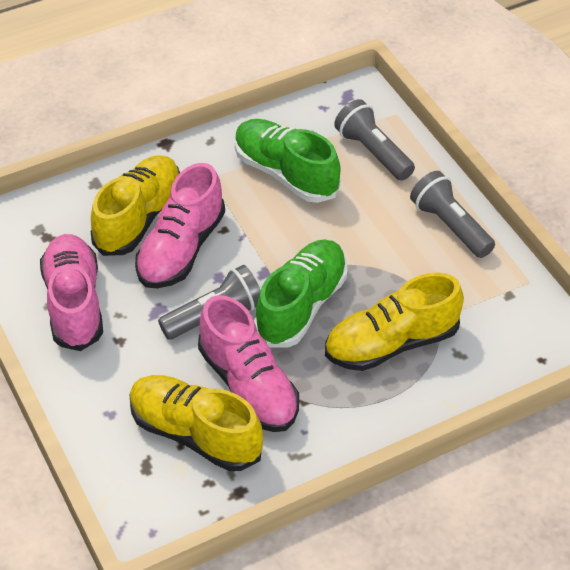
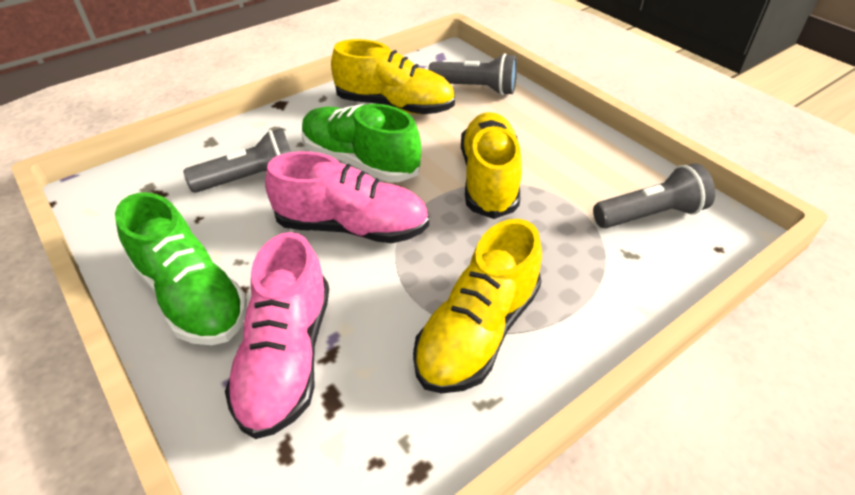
pink shoe: [40,234,103,351] [135,163,225,288] [198,295,299,432] = 3 -> [225,232,329,439] [265,151,429,243] = 2

